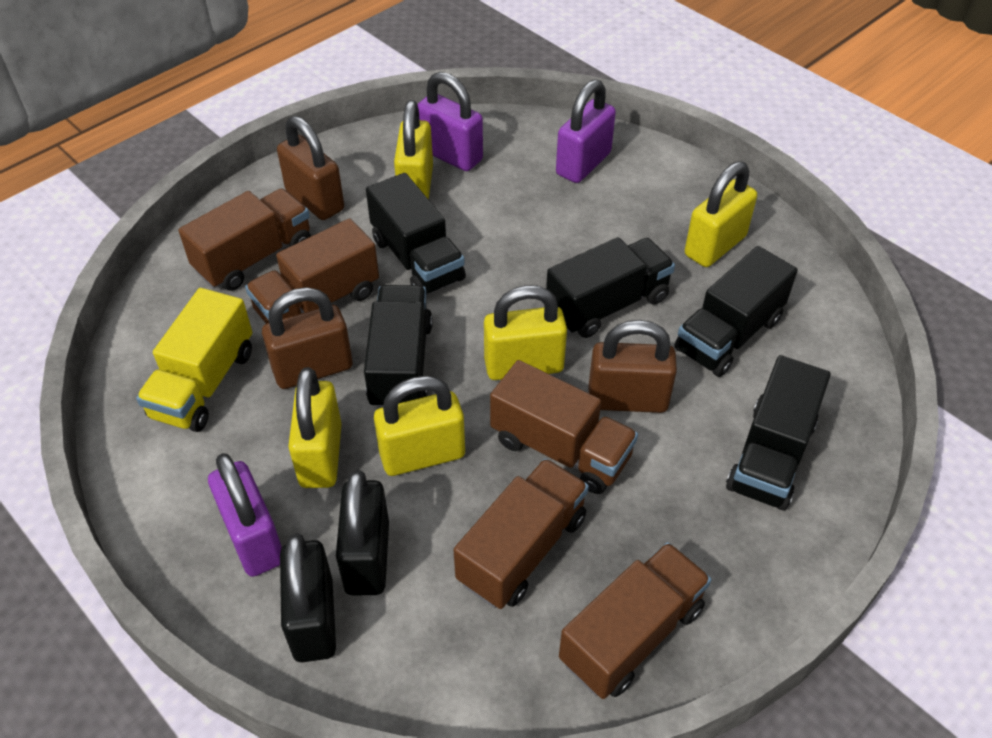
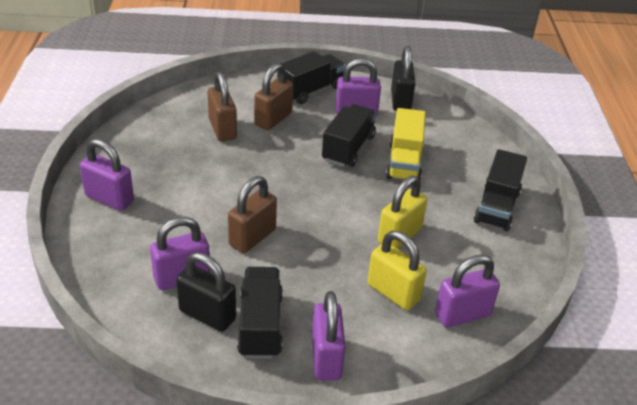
black truck: [364,285,433,409] [366,173,466,295] [546,237,675,338] [675,246,798,377] [726,355,831,510] = 5 -> [237,267,283,359] [277,51,346,104] [322,104,377,167] [474,149,527,231] = 4
brown truck: [178,188,311,291] [245,218,379,324] [454,459,589,609] [490,360,638,494] [559,542,711,699] = 5 -> none = 0
purple padlock: [208,453,282,577] [417,72,483,171] [556,79,616,183] = 3 -> [80,139,134,211] [150,217,210,290] [312,291,346,380] [335,58,381,116] [435,255,500,328] = 5
yellow padlock: [288,367,342,488] [374,376,465,476] [394,100,433,200] [484,285,567,380] [685,161,757,267] = 5 -> [368,231,427,310] [378,176,427,249] = 2

